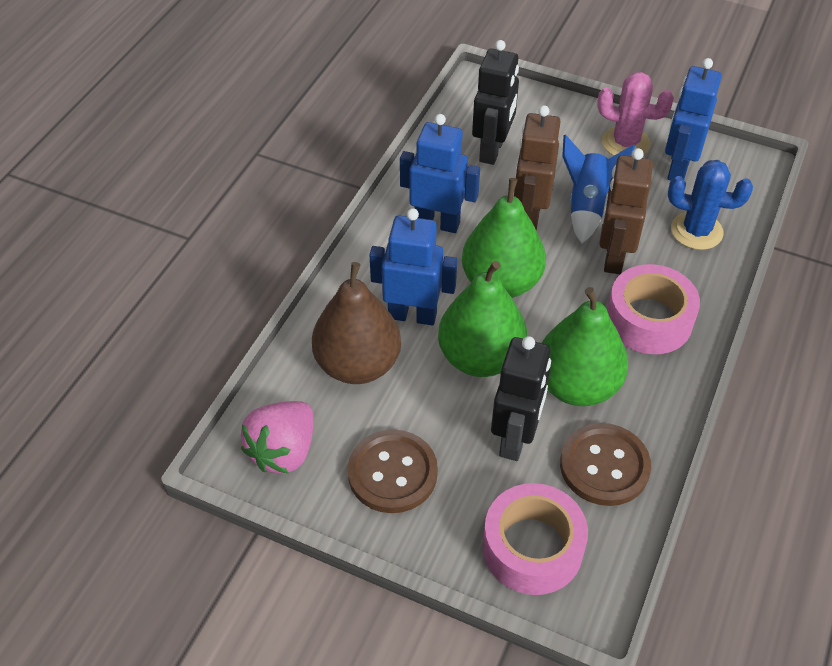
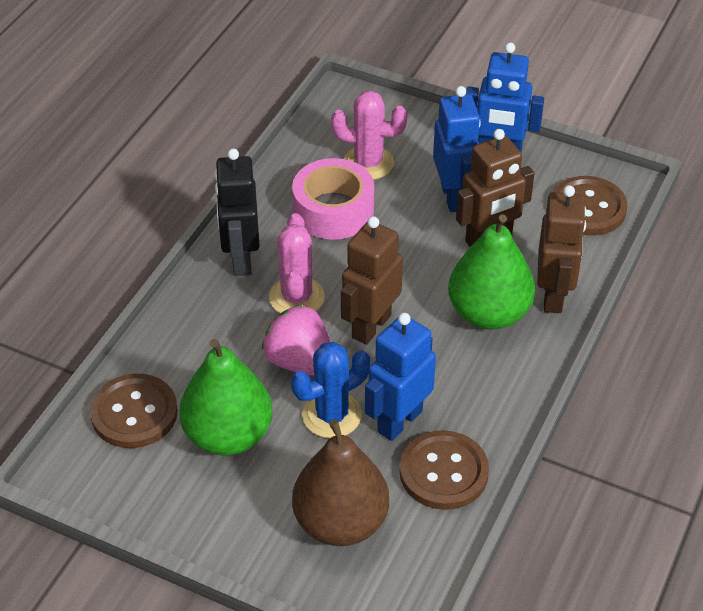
black robot: [472,40,519,165] [491,336,551,461] = 2 -> [215,149,259,276] = 1
blue rocket: [562,134,635,244] = 1 -> none = 0
brown button: [348,430,438,513] [560,423,651,506] = 2 -> [90,374,178,448] [399,430,489,510] [553,176,628,236] = 3
brown robot: [514,105,561,230] [599,148,653,274] = 2 -> [341,216,403,345] [456,129,535,247] [537,185,586,313] = 3
green pear: [438,261,527,377] [462,178,546,298] [542,287,628,406] = 3 -> [179,339,273,456] [448,214,535,330] = 2
pink cactus: [597,72,674,156] = 1 -> [269,213,325,313] [331,91,408,180] = 2
pink tape: [483,483,588,595] [607,264,700,354] = 2 -> [292,158,374,240] = 1

